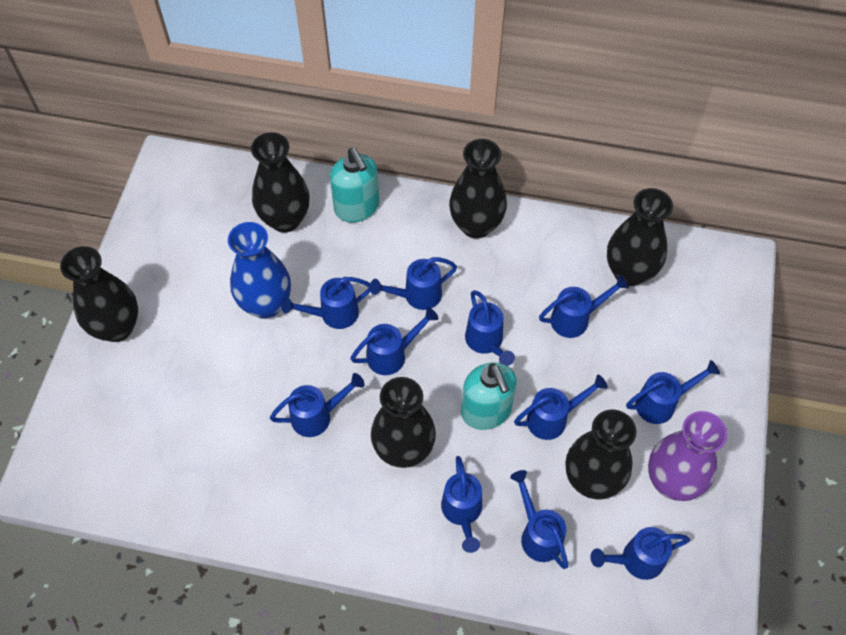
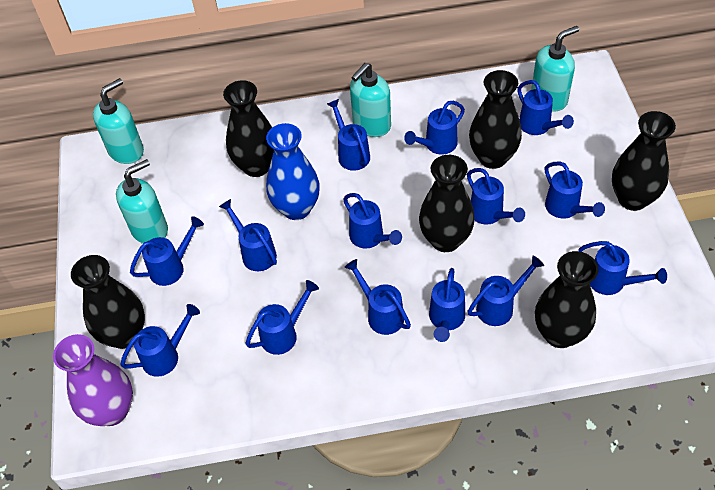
blue watering can: [270,373,365,437] [281,277,370,329] [350,307,438,375] [370,257,457,310] [441,456,482,553] [465,290,515,366] [510,470,568,569] [514,374,608,440] [539,275,629,338] [590,527,690,580] [626,360,720,424] = 11 -> [120,304,200,377] [130,216,204,286] [219,199,277,271] [245,280,319,355] [327,99,370,171] [343,193,402,249] [344,259,411,335] [404,101,465,155] [429,268,465,342] [467,168,525,224] [468,256,544,326] [517,80,574,135] [545,162,605,219] [578,241,667,295] = 14
turquoise soap dispenser: [330,148,379,222] [461,362,517,430] = 2 -> [93,78,144,164] [116,159,168,244] [350,63,391,137] [531,26,579,112] = 4

